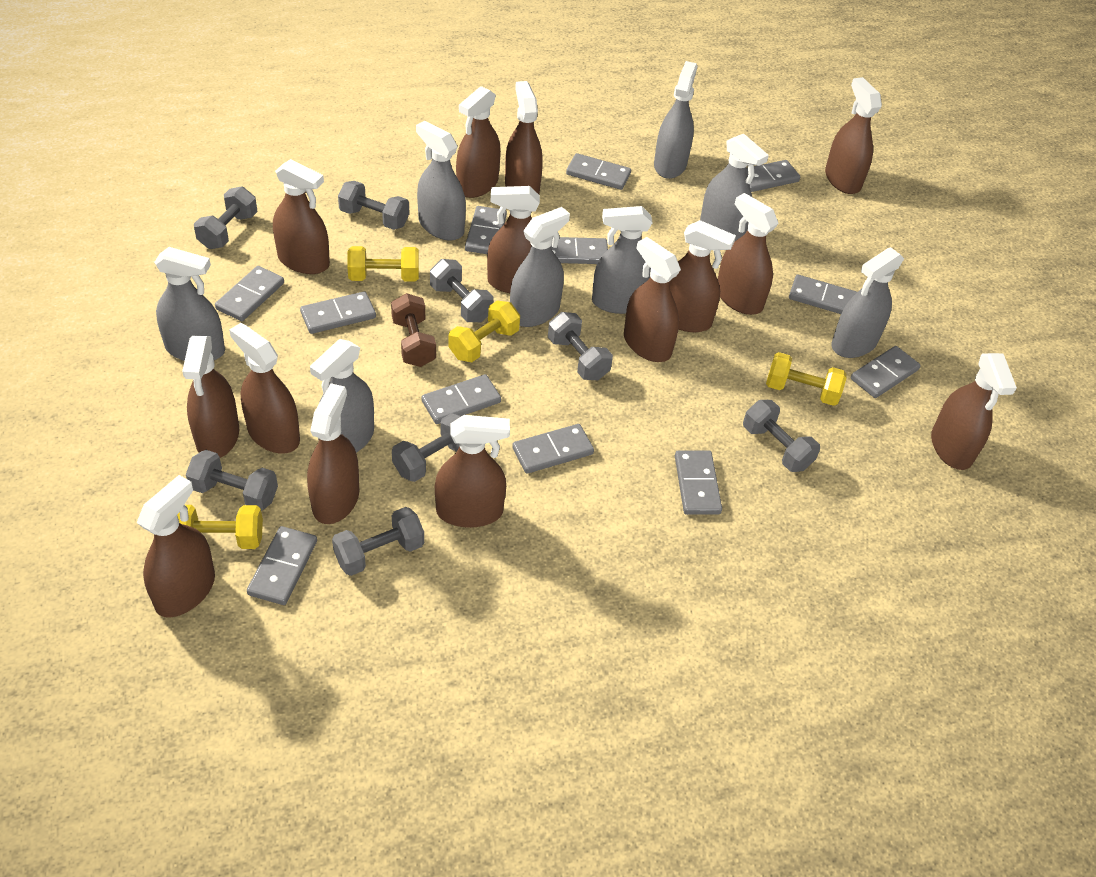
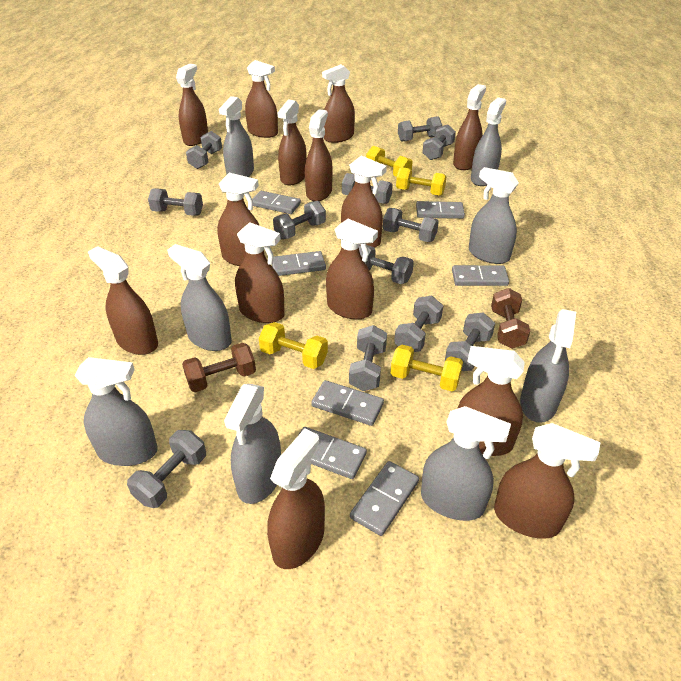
brown dumbbell: [391,293,436,367] = 1 -> [182,343,256,392] [491,288,530,349] = 2
grey domino: [215,266,284,321] [247,526,317,605] [300,291,376,334] [421,374,501,424] [465,206,507,254] [512,424,594,474] [551,237,608,264] [566,153,631,190] [675,450,722,515] [746,160,800,192] [789,274,857,314] [851,346,920,398] = 12 -> [252,191,301,214] [272,251,326,276] [299,427,367,479] [311,380,384,426] [350,461,419,536] [416,201,465,219] [452,265,509,286] = 7
grey dumbbell: [186,450,278,511] [194,186,257,249] [332,507,424,576] [338,181,409,230] [392,413,461,482] [430,259,494,322] [548,312,613,380] [743,400,820,472] = 8 -> [127,430,206,508] [148,188,203,216] [186,131,222,169] [273,201,326,239] [342,173,393,204] [349,325,387,391] [359,245,414,284] [383,208,439,242] [394,296,443,352] [398,116,442,142] [422,124,456,160] [445,313,495,371] = 12

